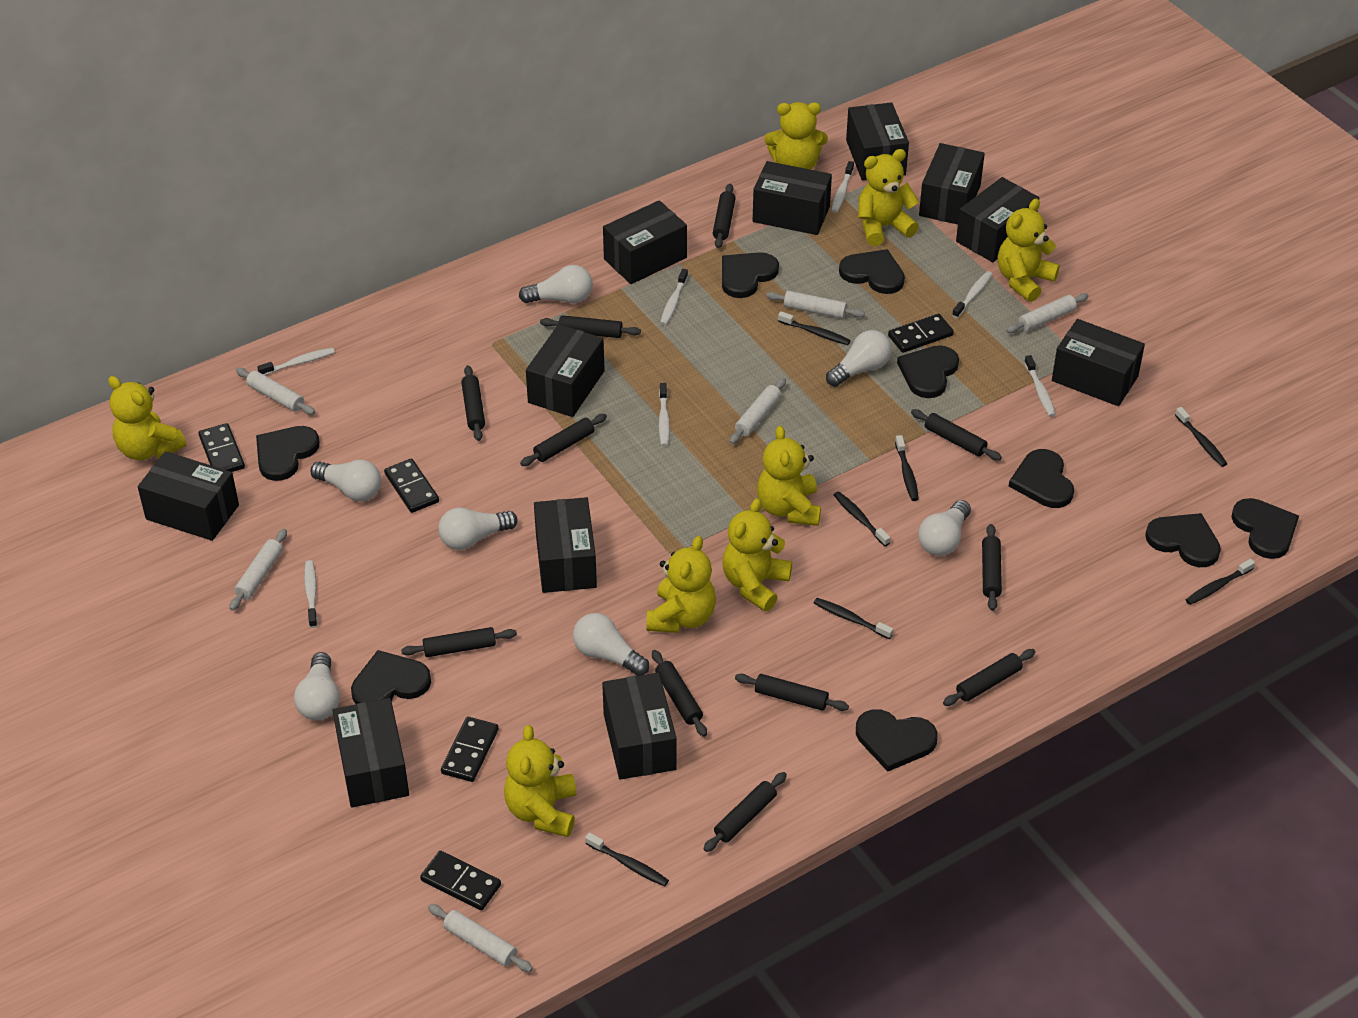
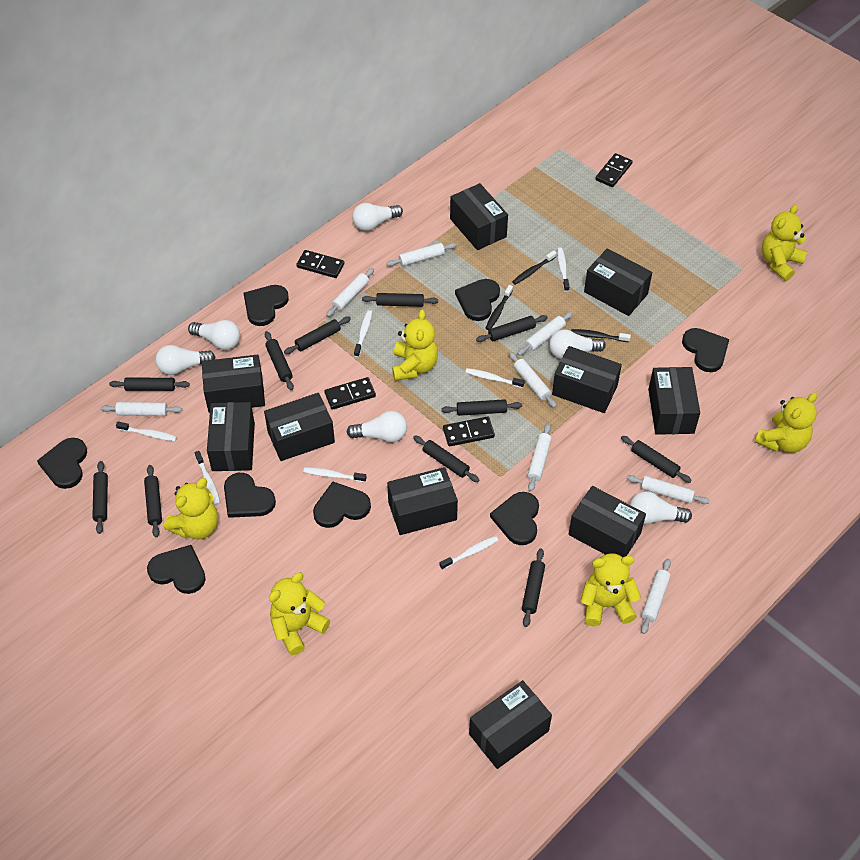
black box: [138,451,239,541] [332,698,409,808] [526,324,605,417] [534,497,597,593] [602,673,677,780] [603,200,687,284] [753,161,832,235] [846,102,909,181] [919,143,985,224] [956,177,1039,262] [1052,319,1145,406] = 11 -> [202,355,265,413] [207,402,255,471] [264,393,335,461] [387,467,458,535] [450,183,508,250] [469,680,552,769] [552,346,622,413] [569,486,646,557] [584,248,652,316] [648,367,700,435] = 10
black domino: [198,423,245,472] [384,459,439,513] [420,851,501,910] [441,717,499,782] [888,314,954,353] = 5 -> [296,250,344,278] [324,377,376,410] [443,417,495,446] [595,153,633,187] = 4
black heart: [256,426,320,481] [351,650,431,704] [722,252,779,298] [839,249,905,294] [856,709,938,772] [897,345,959,398] [1009,449,1074,508] [1145,513,1221,567] [1231,498,1299,559] = 9 -> [37,438,87,489] [147,545,206,594] [224,473,276,518] [244,285,289,326] [313,482,371,528] [455,279,500,321] [490,492,539,545] [682,328,729,372] = 8
black toothbrush: [585,833,669,887] [778,311,851,345] [814,598,893,639] [834,491,891,546] [895,435,919,501] [1175,407,1227,467] [1186,559,1255,605] = 7 -> [485,285,513,330] [512,250,557,285] [571,329,631,342] = 3
white light bulb: [294,652,340,720] [311,460,381,501] [438,507,518,550] [519,265,593,303] [573,613,649,676] [826,330,892,387] [918,500,971,556] = 7 -> [155,345,215,375] [188,320,240,350] [346,411,407,442] [352,203,403,231] [549,329,606,359] [630,491,692,524] = 6
white rolling pin: [230,529,287,611] [236,368,315,415] [428,904,533,972] [730,378,786,444] [766,291,865,319] [1006,293,1088,333] = 6 -> [101,402,182,416] [326,268,374,317] [386,243,457,267] [509,352,556,408] [517,312,573,356] [528,423,552,492] [626,475,710,504] [641,559,671,634] = 8
yellow teddy bear: [108,376,187,460] [504,725,577,837] [646,536,716,633] [723,498,792,612] [757,425,821,526] [764,102,828,170] [858,149,919,246] [998,198,1060,302] = 8 -> [164,478,218,539] [269,572,330,655] [392,309,438,381] [580,553,641,627] [755,392,817,453] [762,205,808,281] = 6

